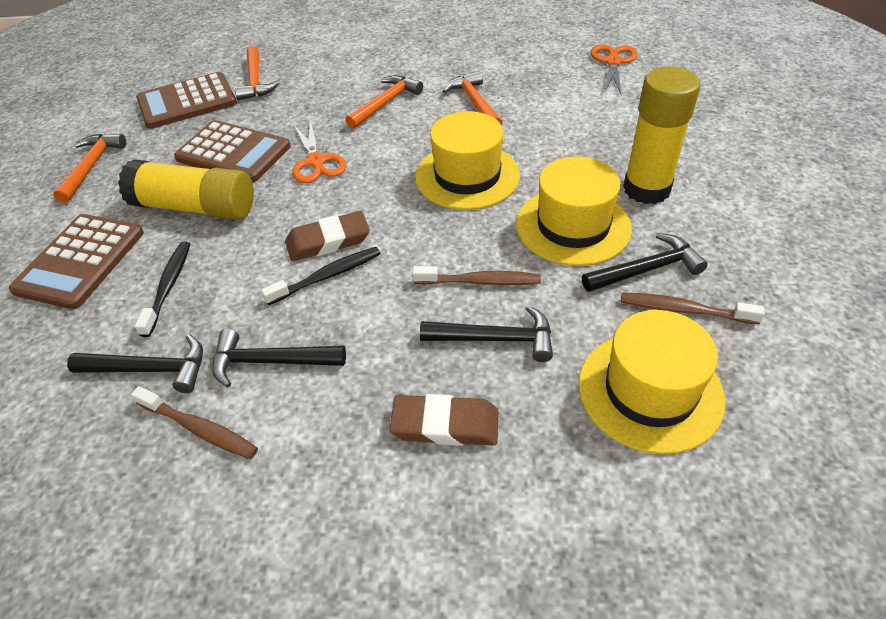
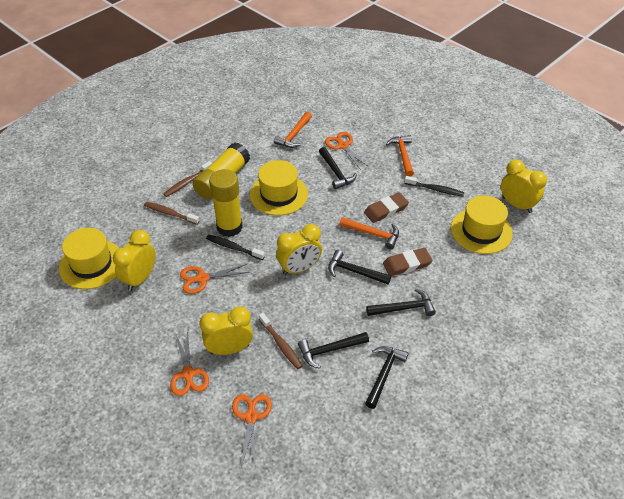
black hammer: [67,335,203,393] [212,329,346,388] [420,305,553,362] [582,233,708,292] = 4 -> [298,332,369,369] [319,147,357,189] [328,250,391,285] [365,346,409,409] [366,289,436,316] = 5
brown calculator: [9,214,144,309] [136,72,237,129] [174,120,291,183] = 3 -> none = 0
orange hammer: [53,134,126,203] [235,46,279,100] [345,75,423,129] [443,71,502,126] = 4 -> [274,112,312,148] [339,217,399,250] [386,135,414,177] = 3
orange scissors: [292,120,347,183] [591,44,637,94] = 2 -> [170,330,209,396] [180,264,250,294] [232,394,272,467] [325,132,369,170] = 4
yellow clock: none = 0 -> [113,230,156,291] [200,307,253,355] [276,224,322,275] [501,160,547,213] = 4

